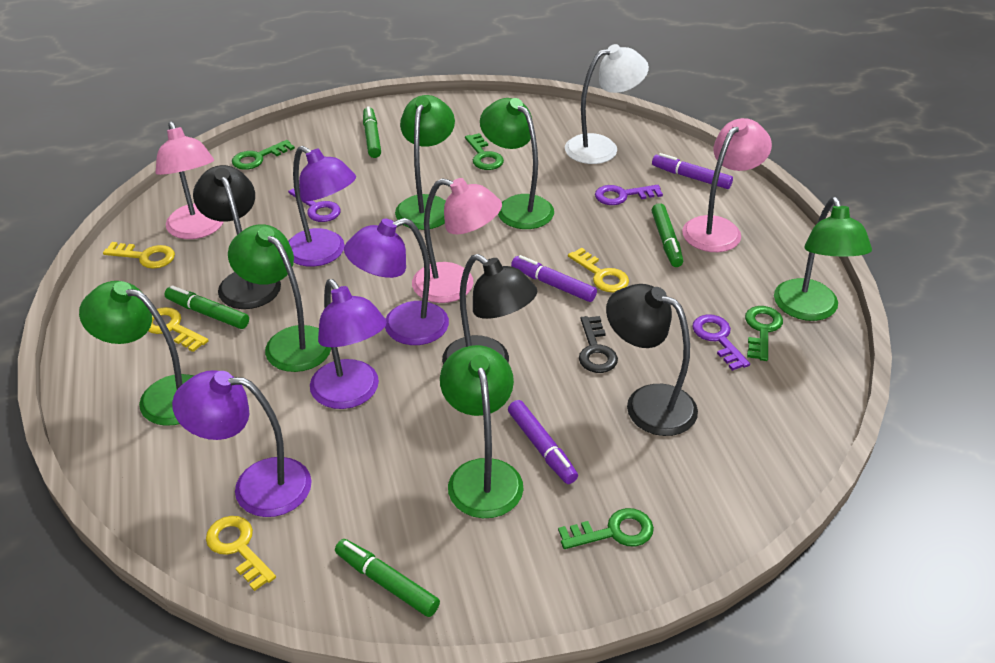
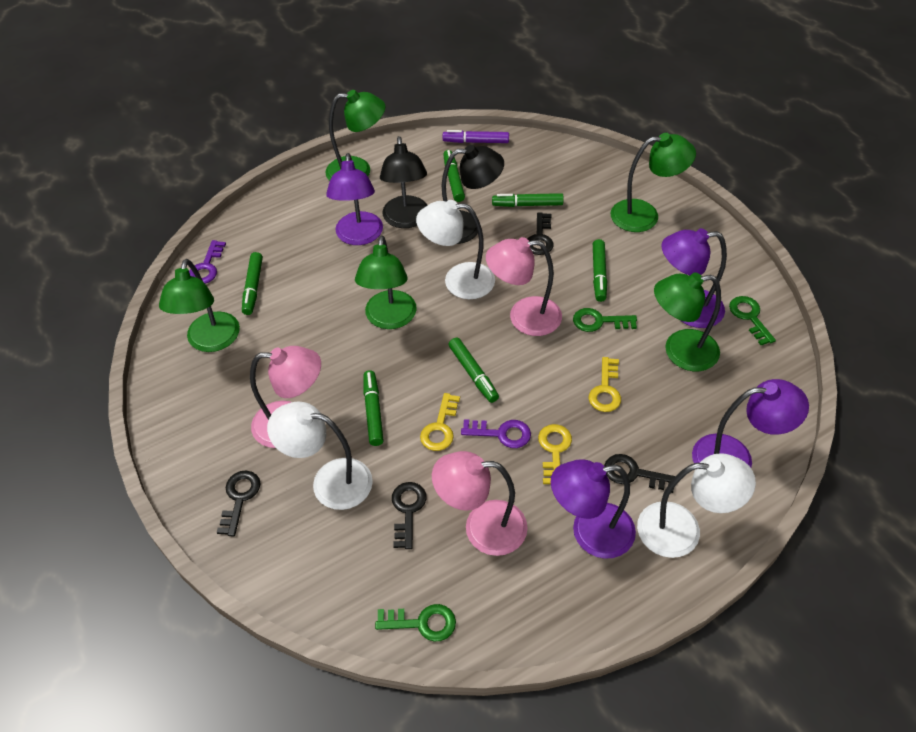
black key: [579,316,618,373] = 1 -> [217,471,260,536] [392,482,426,549] [527,212,554,255] [604,454,675,493] = 4
black lamp: [193,165,281,309] [442,254,538,365] [606,284,698,436] = 3 -> [380,136,427,228] [441,145,504,244] = 2
green key: [232,140,295,170] [465,133,504,170] [558,508,654,549] [745,306,783,361] = 4 -> [375,604,456,641] [573,308,637,332] [729,296,776,345] = 3
green lamp: [79,281,194,426] [228,224,331,372] [395,95,455,230] [440,345,524,518] [480,98,554,229] [774,197,872,321] = 6 -> [159,259,240,352] [326,90,386,181] [355,236,417,329] [611,133,696,232] [654,272,721,371] = 5
green marker: [164,286,249,329] [335,539,440,617] [363,106,381,158] [652,203,683,267] = 4 -> [242,252,263,315] [364,370,384,446] [443,150,465,202] [448,338,499,403] [492,193,564,207] [593,239,607,302] = 6
purple key: [288,189,341,222] [595,185,663,205] [692,314,750,371] = 3 -> [189,240,226,284] [461,419,531,448] = 2
purple marker: [508,400,578,484] [511,255,597,302] [652,153,733,189] = 3 -> [443,130,509,143] = 1
white lamp: [565,44,649,164] = 1 -> [267,401,373,510] [416,200,495,299] [637,453,756,558] = 3
yellow key: [103,242,175,269] [148,307,208,352] [206,516,276,591] [568,248,629,292] = 4 -> [420,393,460,451] [538,424,572,484] [589,357,621,412] = 3

